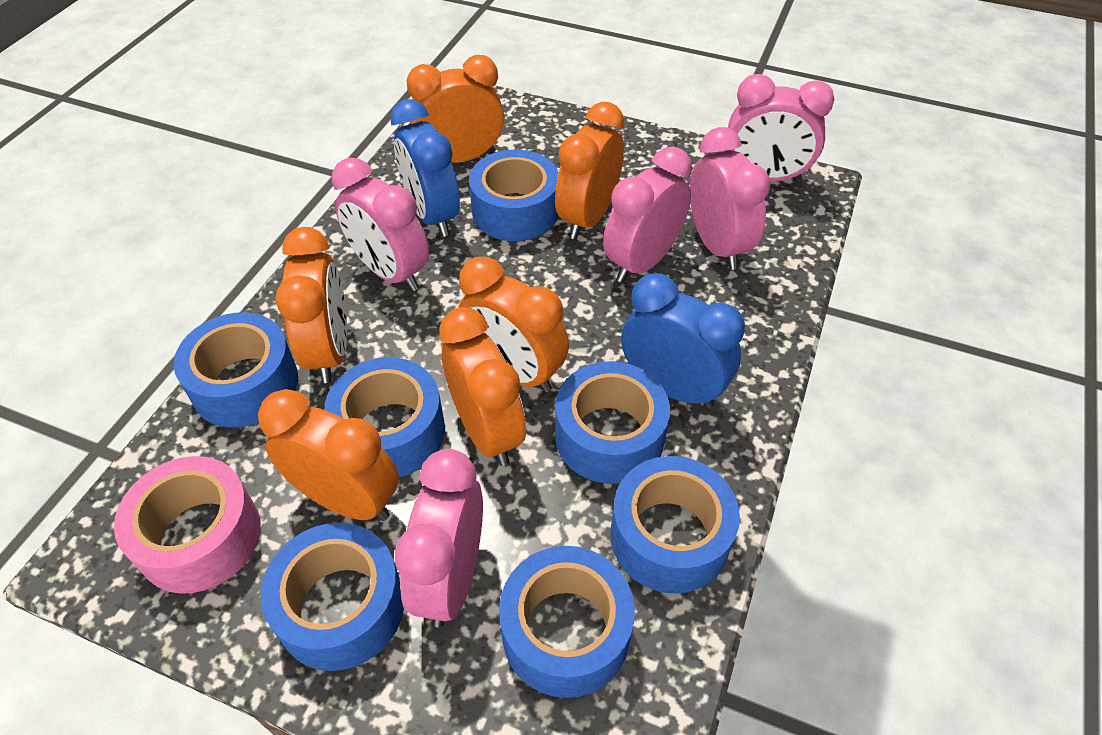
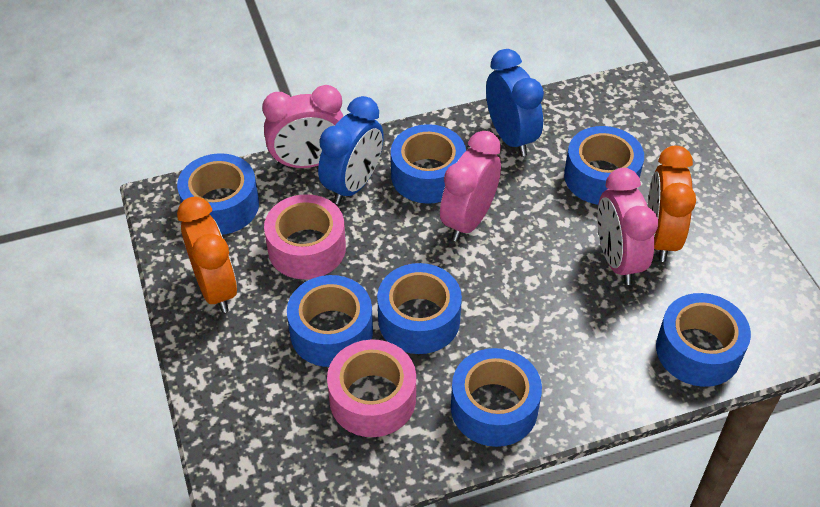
orange clock: [258,389,399,521] [276,227,347,383] [407,55,504,163] [439,307,526,466] [458,257,569,393] [555,102,624,239] = 6 -> [177,197,237,313] [648,146,696,262] = 2
pink clock: [332,158,429,291] [395,449,483,628] [603,146,692,283] [690,127,771,270] [728,74,834,182] = 5 -> [262,85,343,168] [440,131,501,242] [597,168,658,285] = 3
pink tape: [114,456,261,594] = 1 -> [264,194,346,279] [327,340,416,437] = 2

